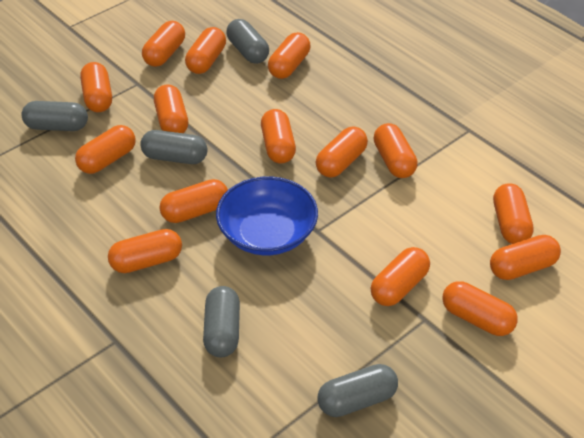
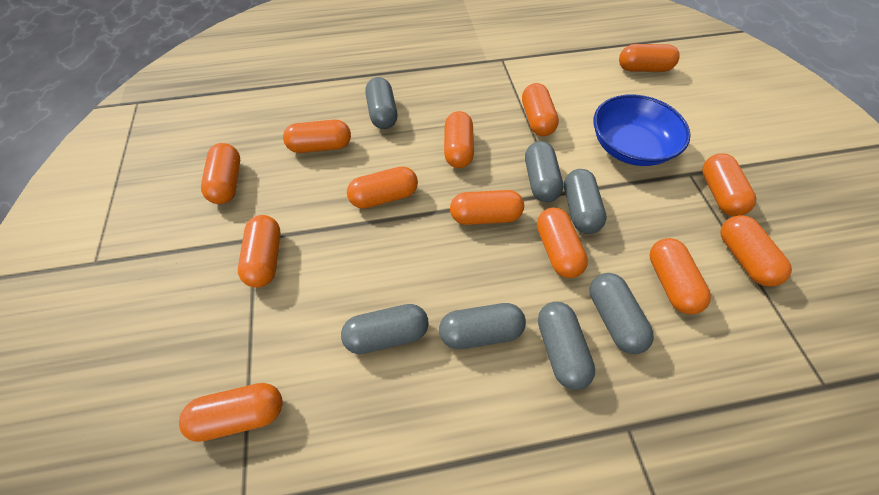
grey capsule: [21,101,88,131] [140,130,208,164] [203,286,240,357] [226,19,269,64] [317,364,398,417] = 5 -> [341,304,429,354] [365,77,397,129] [439,303,526,349] [525,141,563,202] [538,302,595,390] [564,169,607,234] [589,273,654,354] = 7
orange capsule: [75,125,136,174] [80,62,112,112] [108,229,182,273] [142,21,185,67] [154,84,188,133] [160,179,228,223] [185,27,226,74] [261,109,296,163] [268,32,310,79] [316,127,368,177] [371,247,430,306] [374,123,418,178] [442,281,518,336] [490,235,561,280] [493,183,534,244] = 15 -> [179,383,283,442] [201,143,240,204] [238,215,281,287] [283,120,351,153] [347,166,418,209] [444,111,474,168] [450,190,524,225] [522,83,559,136] [537,208,588,278] [619,44,680,72] [650,238,711,314] [702,153,756,216] [720,215,792,287] = 13

